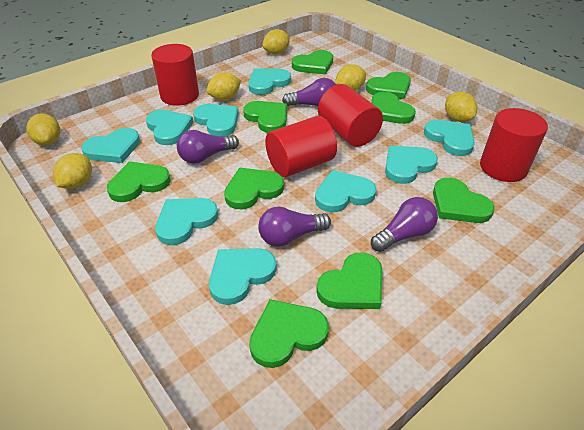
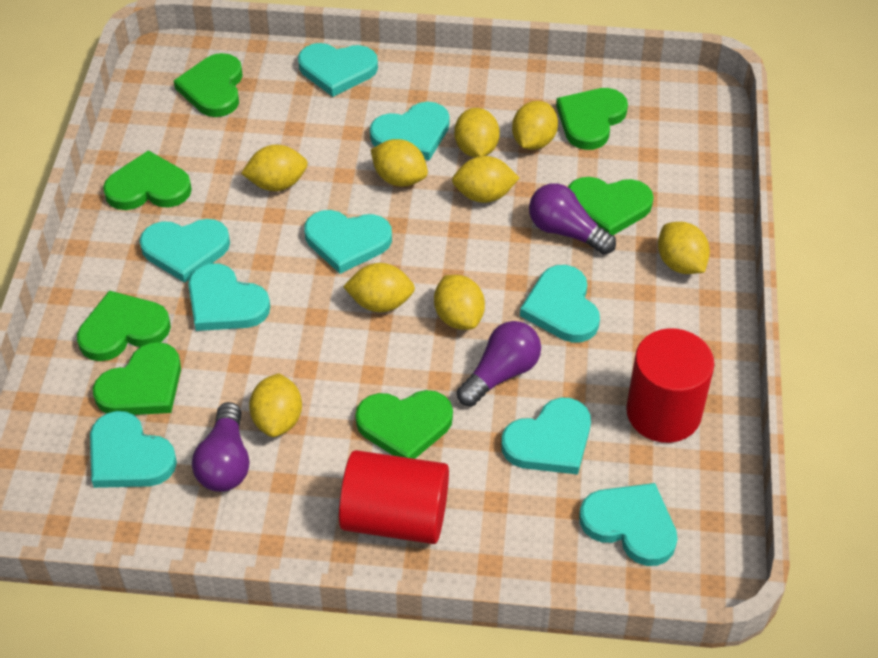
green heart: [107,161,171,202] [224,168,284,209] [243,101,287,133] [249,299,329,368] [292,50,333,75] [316,252,382,309] [366,72,411,99] [371,92,416,124] [433,178,495,223] = 9 -> [77,291,171,361] [93,342,181,415] [103,150,192,210] [174,53,243,117] [355,390,453,459] [556,88,628,150] [568,177,654,235] = 7
purple light bulb: [177,130,239,164] [258,207,331,247] [282,78,336,106] [371,197,438,252] = 4 -> [192,402,249,492] [457,321,541,407] [529,183,616,255] = 3
red cylinder: [151,44,199,106] [265,116,337,177] [318,84,383,147] [480,108,548,182] = 4 -> [339,450,449,544] [626,328,714,443] = 2
yellow lemon: [26,113,60,146] [53,153,92,189] [206,72,241,100] [262,29,290,54] [335,64,366,91] [445,92,477,122] = 6 -> [241,145,308,191] [249,373,302,437] [343,263,415,312] [371,139,428,186] [434,275,485,330] [452,156,519,203] [454,108,500,157] [512,101,558,150] [658,222,710,274] = 9

